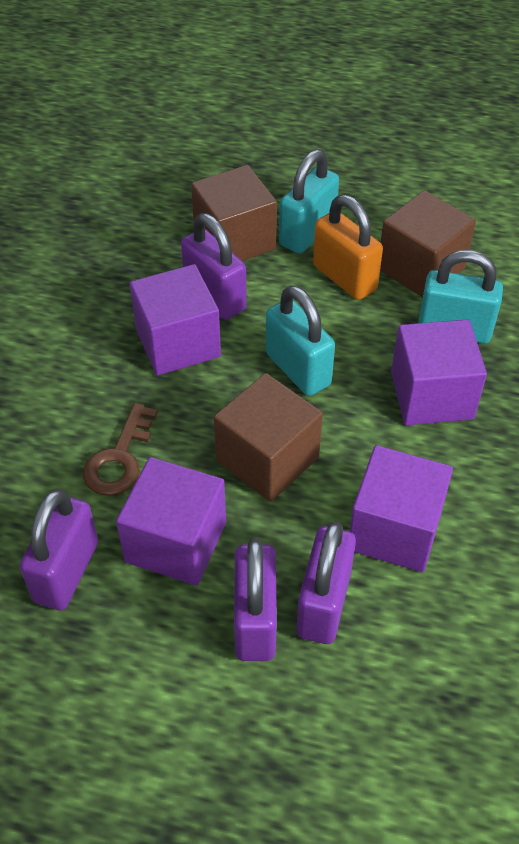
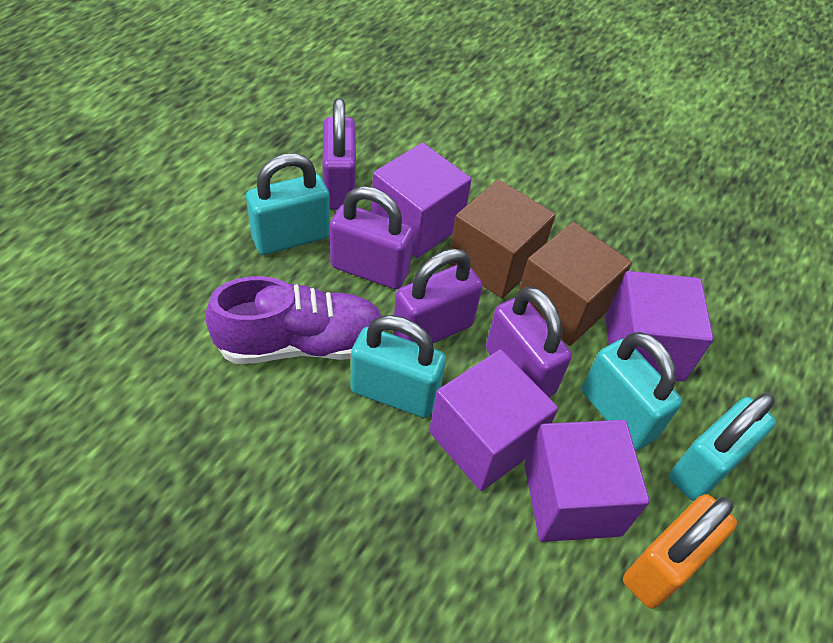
brown cube: [191,165,277,261] [214,373,323,502] [380,190,476,297] = 3 -> [449,179,556,299] [518,222,632,346] = 2
brown key: [83,403,158,496] = 1 -> none = 0
purple shoe: none = 0 -> [205,276,381,364] = 1
turquoise padlock: [266,286,335,396] [279,149,339,253] [418,250,503,344] = 3 -> [246,153,330,255] [350,315,446,418] [582,332,682,450] [669,393,776,501] = 4

